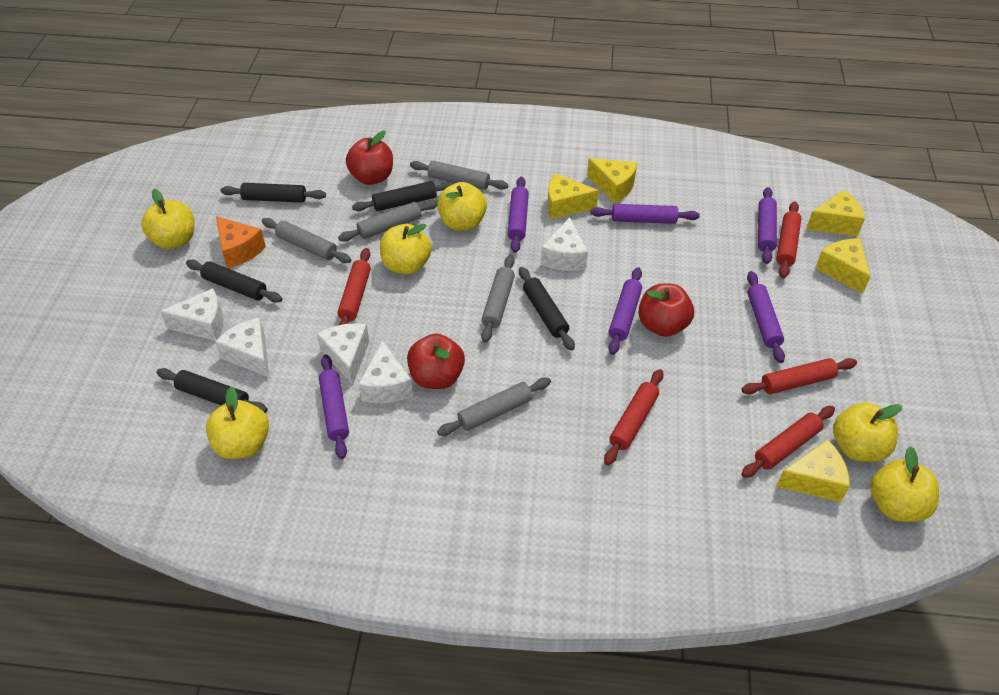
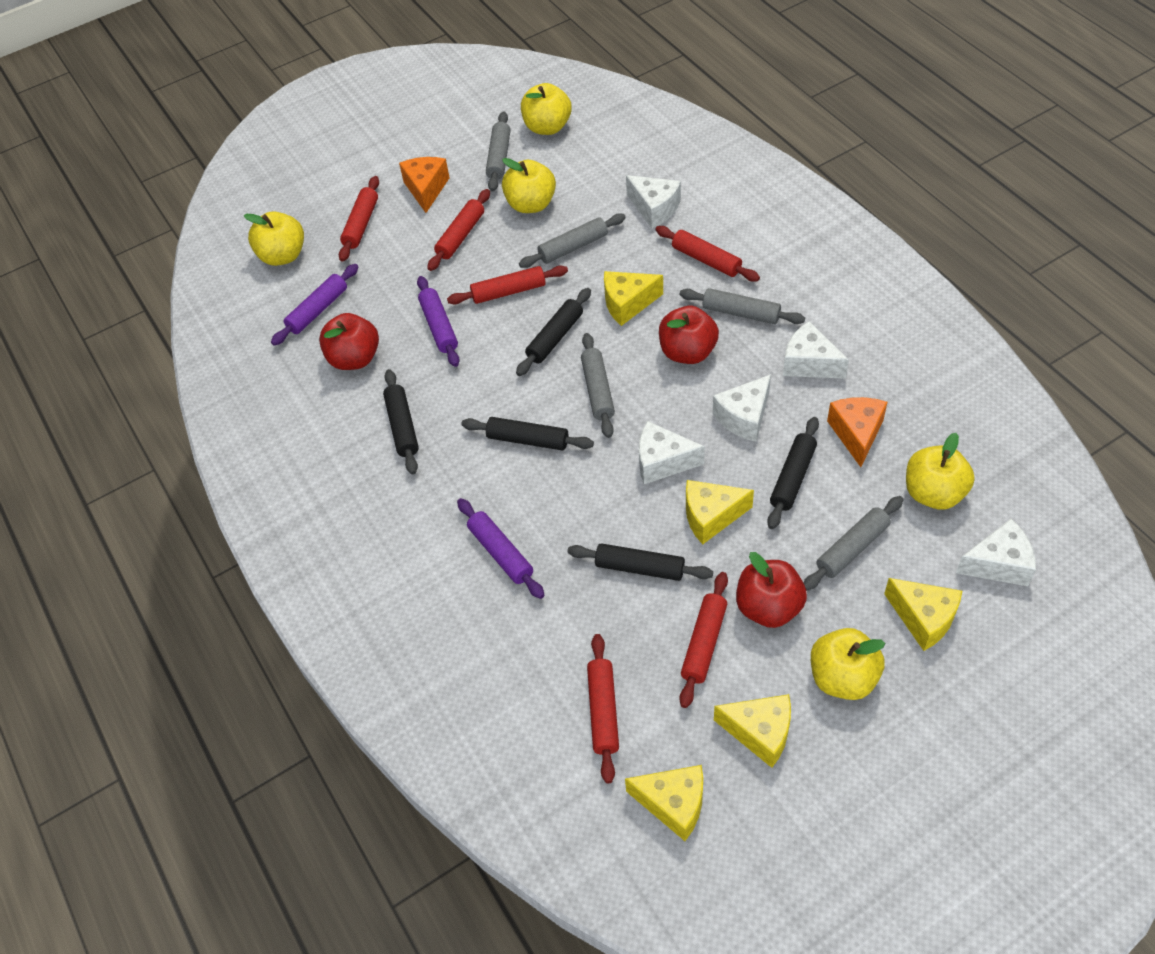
orange cheese: [216,216,266,268] = 1 -> [399,157,450,213] [827,397,888,467] = 2
purple rolling pin: [319,355,349,459] [508,177,529,253] [591,204,700,224] [608,267,642,355] [747,271,785,363] [758,187,777,264] = 6 -> [271,264,358,346] [417,276,460,367] [457,498,544,599] = 3
red rolling pin: [337,248,371,325] [604,369,664,465] [741,358,857,395] [741,406,835,478] [776,201,802,278] = 5 -> [339,176,379,262] [427,189,490,271] [447,265,568,305] [587,634,619,783] [655,226,760,282] [679,572,728,708] = 6
yellow apple: [141,189,194,249] [206,387,269,459] [380,224,432,274] [437,182,487,231] [833,402,902,462] [870,446,939,522] = 6 -> [244,211,304,266] [502,158,556,213] [521,83,572,135] [811,628,885,700] [906,433,975,510] = 5

